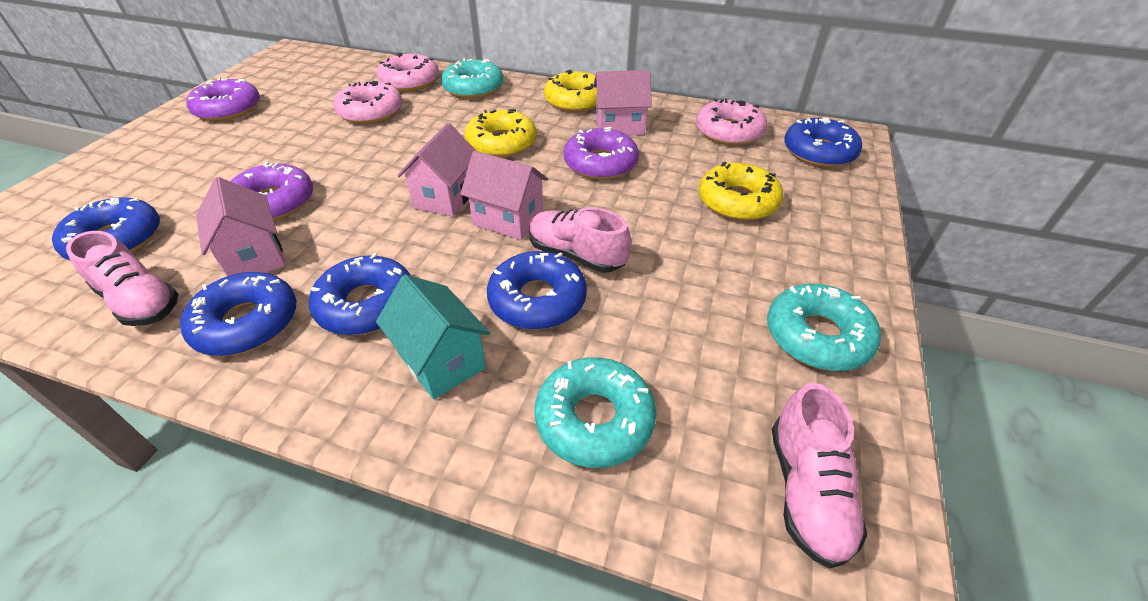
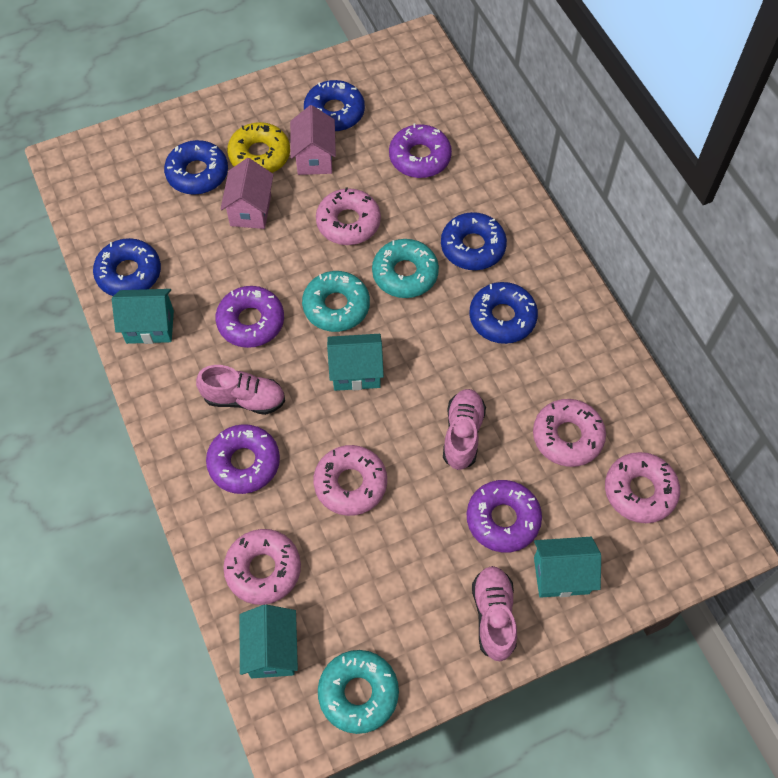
pink donut: [334,81,403,124] [377,53,439,92] [696,99,768,146] = 3 -> [223,529,301,605] [313,445,387,516] [316,187,381,245] [533,399,606,467] [605,452,680,523] = 5
pink house: [196,177,285,276] [397,123,476,217] [460,151,548,240] [593,70,652,135] = 4 -> [220,158,274,229] [290,105,336,175] = 2
purple donut: [186,78,260,121] [230,162,313,220] [564,127,639,180] = 3 -> [206,424,280,494] [216,286,284,348] [389,124,452,178] [467,480,542,553] = 4
turquoise house: [376,274,490,399] = 1 -> [112,289,174,344] [239,605,298,678] [327,334,384,391] [534,537,601,598] = 4
yellow donut: [465,109,537,158] [544,70,597,112] [699,162,783,221] = 3 -> [227,122,290,173] = 1

